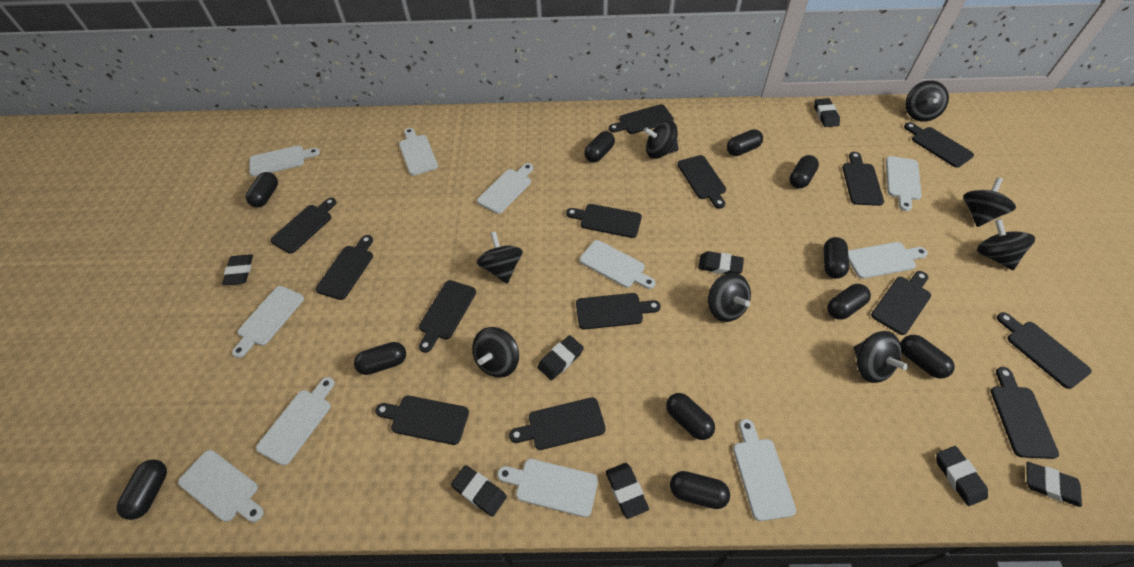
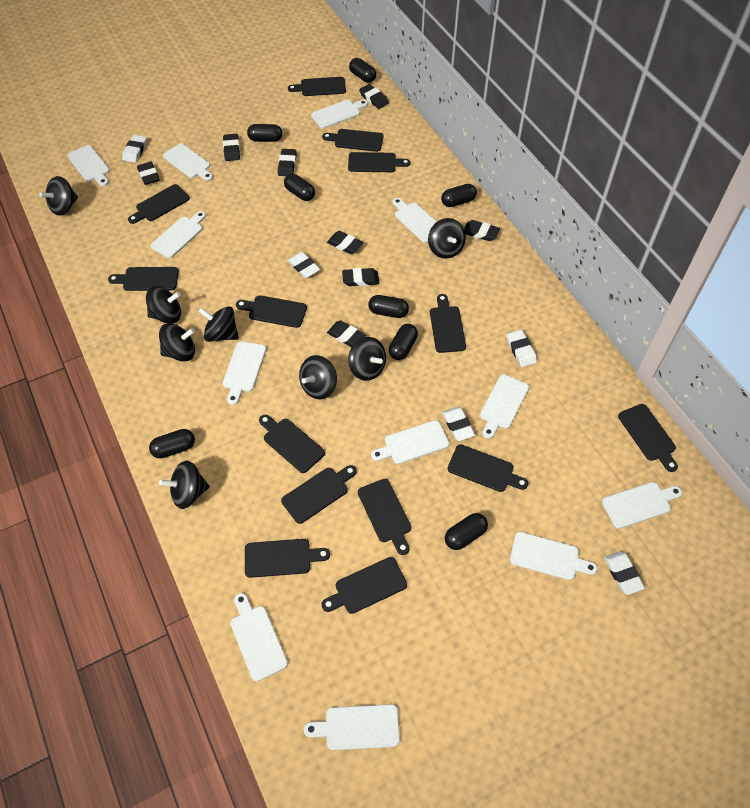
black capsule: [117,459,167,520] [246,172,278,207] [354,342,406,375] [584,131,615,162] [666,393,715,440] [670,471,730,509] [727,129,763,156] [790,155,819,189] [824,237,849,279] [827,284,871,320] [900,335,955,379] = 11 -> [149,429,195,459] [247,124,282,142] [284,174,315,201] [349,58,376,83] [368,295,409,318] [389,324,418,360] [441,184,477,207] [445,513,488,550] = 8
white cutting board: [178,450,264,522] [232,286,304,358] [249,145,320,176] [256,377,335,466] [399,128,438,176] [477,163,533,214] [497,459,598,517] [580,240,655,289] [733,419,796,521] [848,242,928,279] [886,156,922,211] = 11 -> [67,145,110,186] [151,211,206,258] [163,143,213,181] [223,341,266,405] [230,593,288,681] [304,704,400,750] [311,100,368,129] [371,420,449,464] [393,198,437,243] [480,374,529,439] [510,532,597,580] [602,482,682,529] = 12
white eraser: none = 0 -> [122,135,147,163] [287,252,320,278] [442,407,475,441] [507,330,537,367] [604,551,645,595] = 5

